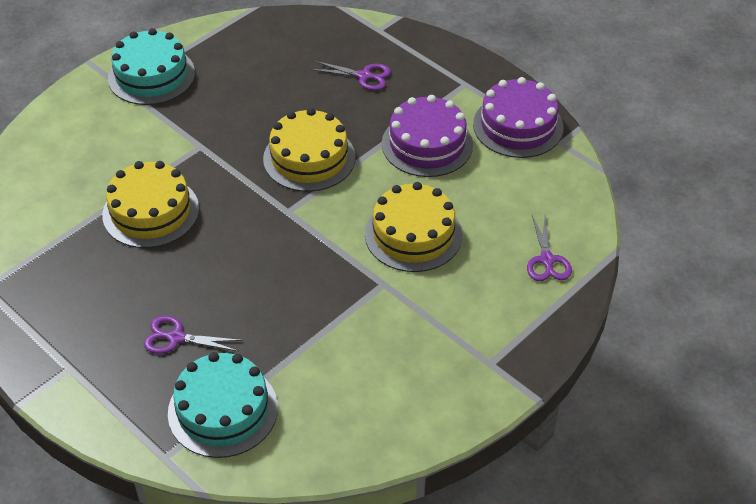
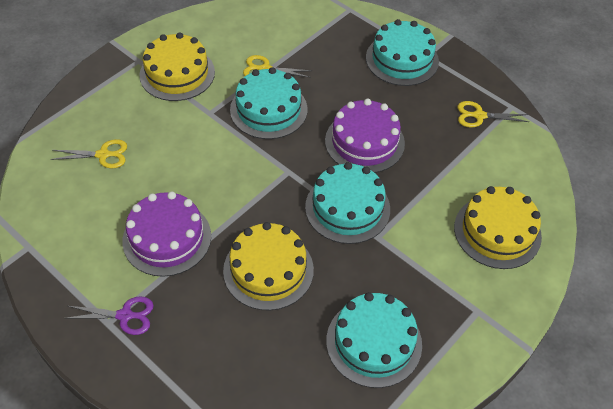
purple scissors: [144,315,242,354] [311,61,391,91] [527,215,572,281] = 3 -> [67,296,154,335] = 1
turquoise cake: [108,28,195,105] [168,352,278,458] = 2 -> [230,67,308,139] [305,162,390,244] [326,292,422,388] [366,19,439,86] = 4
yellow scissors: none = 0 -> [50,139,127,168] [243,55,312,78] [457,101,529,128] = 3

